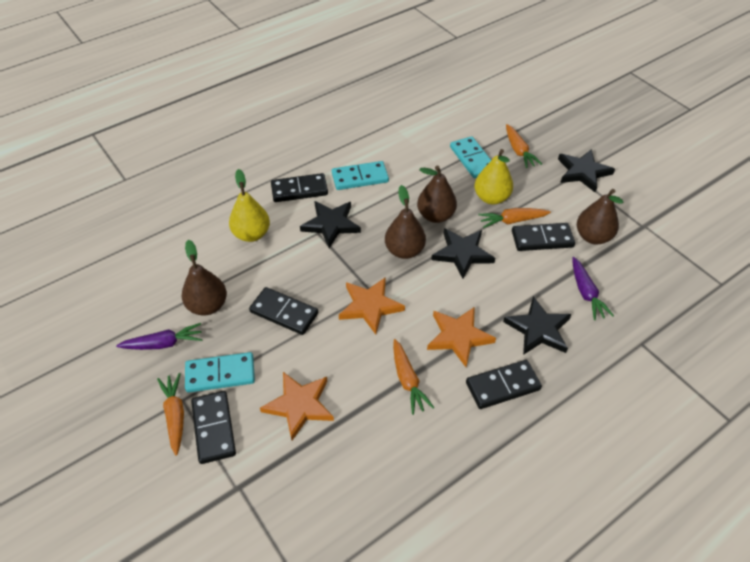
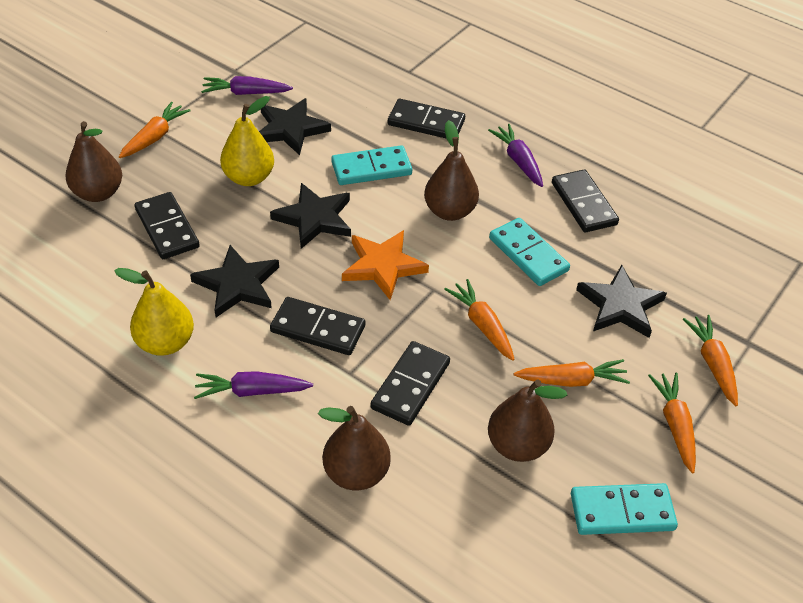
orange carrot: [157,373,184,455] [393,339,434,415] [478,208,551,228] [506,124,542,168] = 4 -> [119,102,191,158] [444,279,515,361] [514,359,630,387] [648,373,696,473] [683,315,738,406] = 5
orange star: [260,372,334,440] [339,277,405,334] [427,307,496,367] = 3 -> [342,230,429,300] = 1
purple carrot: [116,323,202,350] [573,257,614,320] = 2 -> [194,371,313,399] [201,76,293,95] [488,124,543,187] = 3

